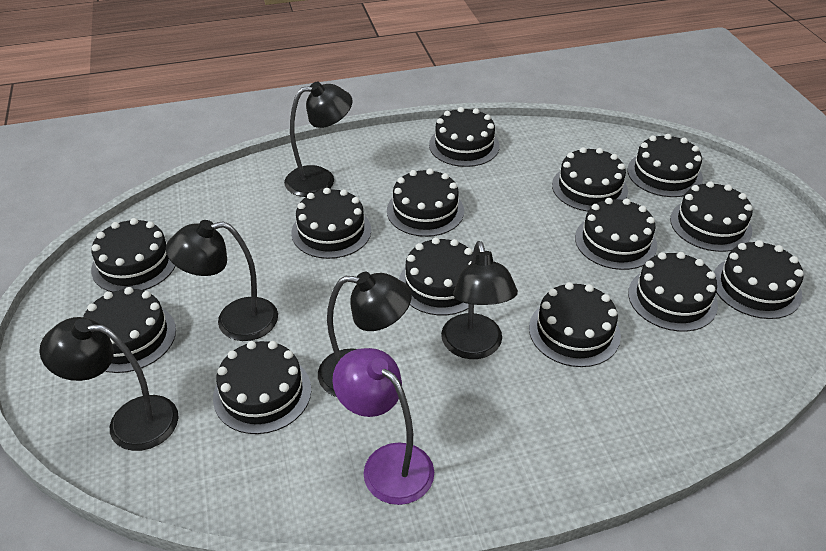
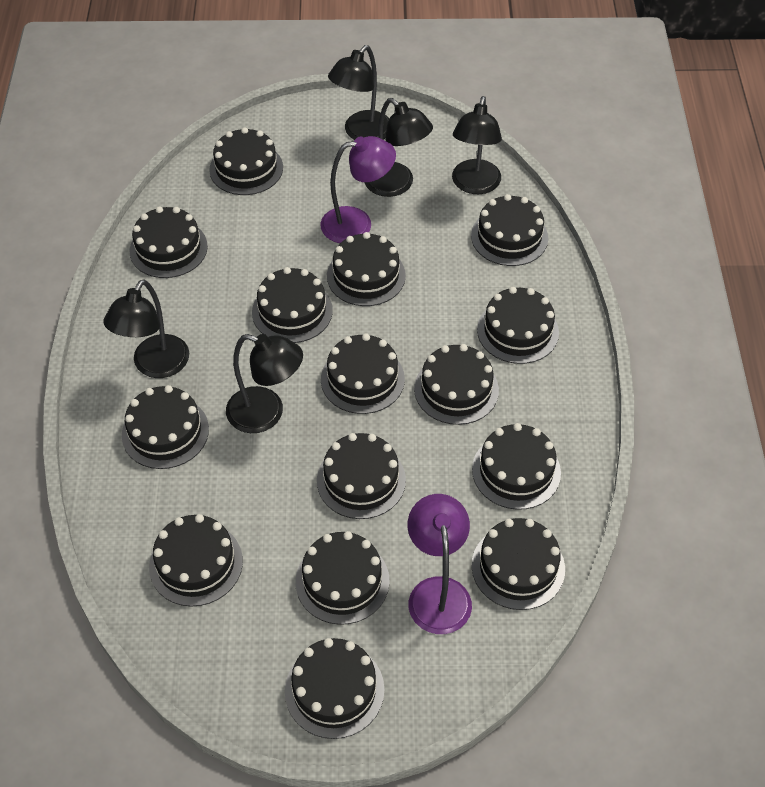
black cake: [83,287,176,373] [91,218,175,292] [213,341,311,434] [291,188,371,259] [387,168,464,237] [399,237,473,315] [429,107,500,167] [529,282,621,367] [552,147,628,212] [575,198,657,270] [627,134,703,197] [628,252,718,332] [670,181,753,252] [714,240,804,319] = 14 -> [122,385,209,469] [130,206,208,278] [149,514,243,606] [209,127,283,195] [252,267,333,343] [285,638,384,739] [295,531,390,625] [317,433,406,519] [321,333,405,414] [327,232,406,306] [414,344,499,425] [471,194,548,266] [472,423,561,510] [472,518,565,610] [477,287,559,364] = 15
purple lamp: [332,348,434,505] = 1 -> [320,136,396,243] [408,494,472,634] = 2

